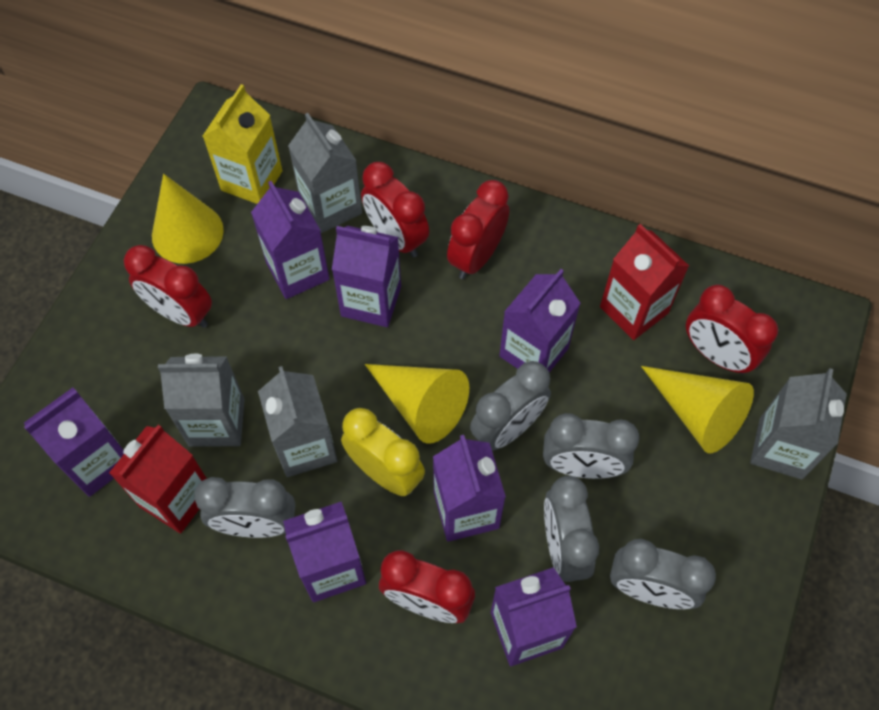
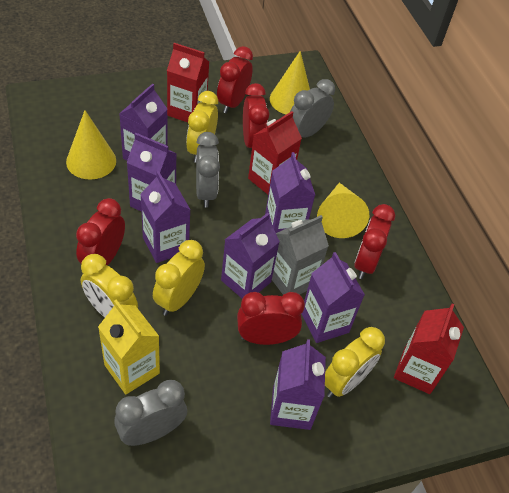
grey carton: [158,354,245,447] [258,366,338,477] [288,113,362,233] [750,368,847,479] = 4 -> [272,215,329,294] = 1
grey clock: [194,477,295,538] [470,361,551,451] [543,413,639,479] [544,476,599,582] [610,539,716,609] = 5 -> [114,380,187,446] [196,132,220,208] [290,79,335,137] = 3
red carton: [109,425,207,533] [600,224,689,340] = 2 -> [167,43,209,123] [248,111,302,194] [394,304,464,394] = 3
yellow clock: [341,408,425,496] = 1 -> [81,254,138,317] [153,240,205,316] [186,91,218,163] [325,327,385,398] = 4

